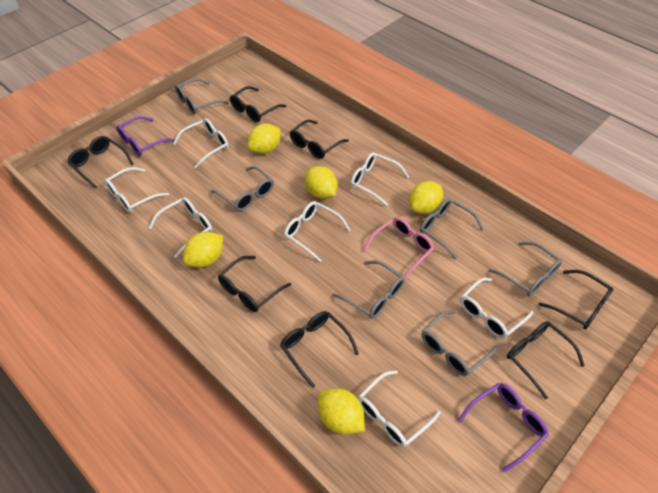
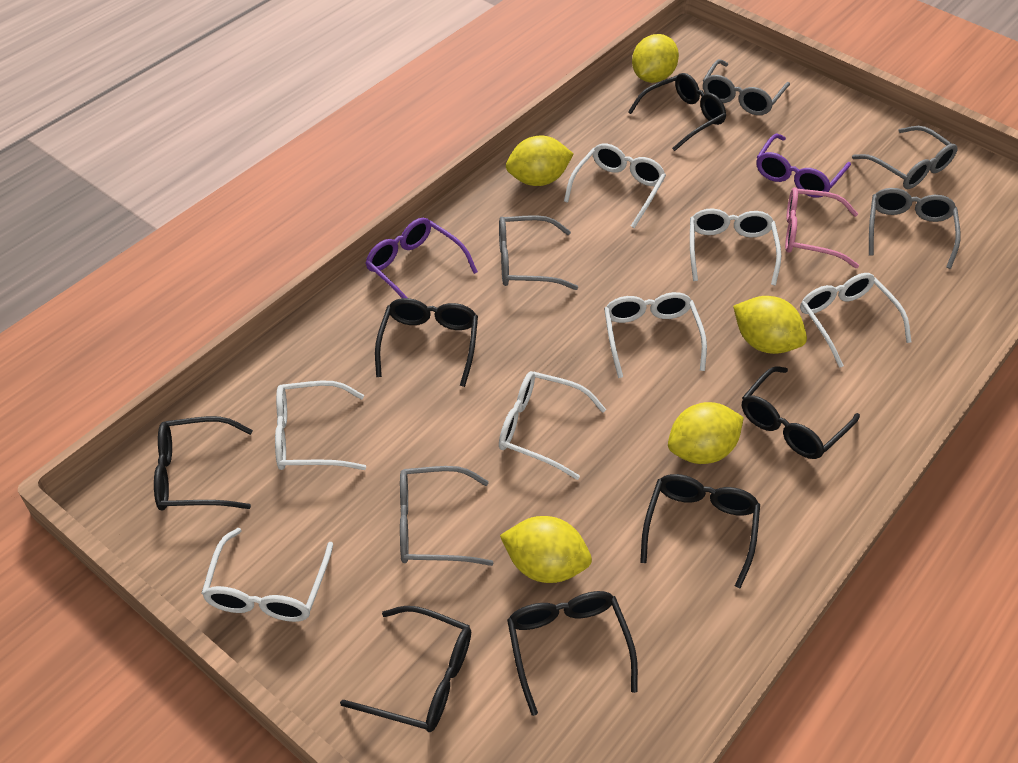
grey glasses: [175,78,228,114] [211,166,274,211] [333,260,404,319] [420,198,484,259] [422,310,498,376] [488,242,562,296] = 6 -> [400,466,493,566] [499,215,578,290] [703,59,790,115] [852,126,957,189] [869,188,961,269] = 5

